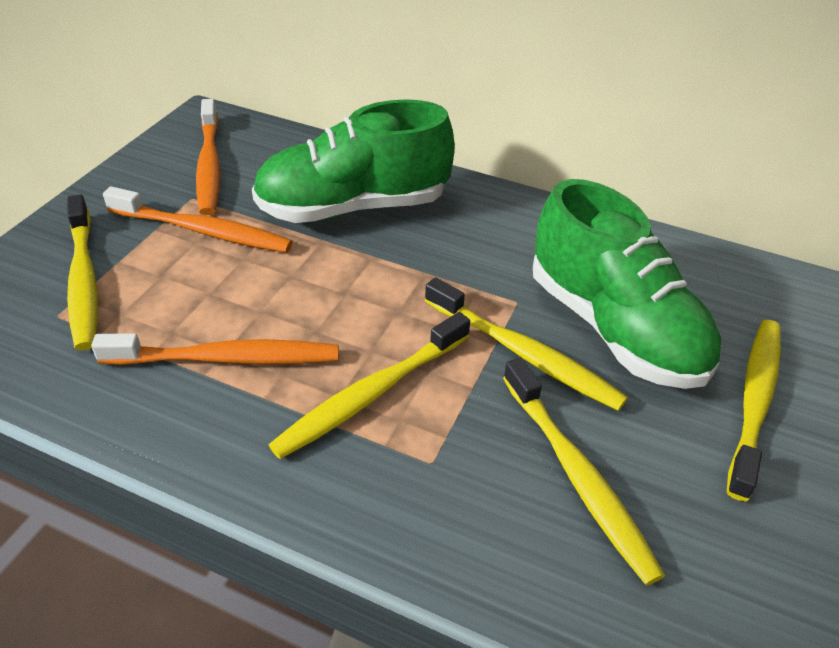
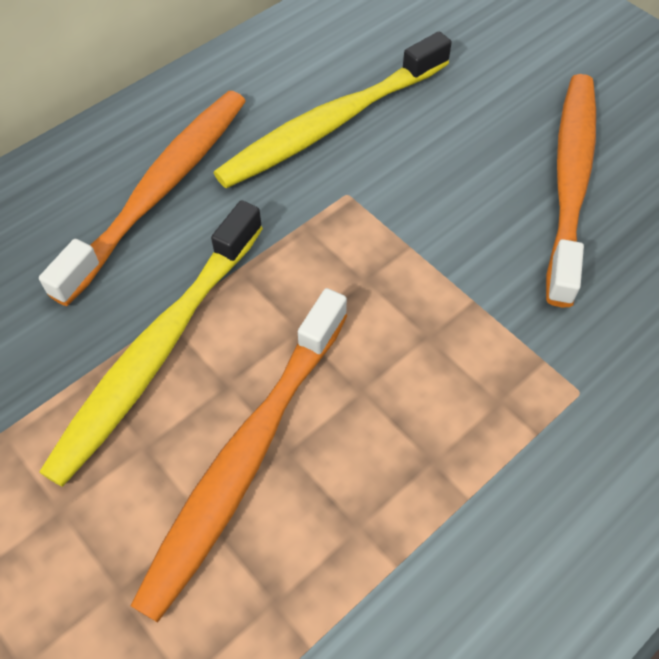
green shoe: [252,99,455,223] [533,179,721,389] = 2 -> none = 0
yellow toothbrush: [67,195,98,350] [269,312,470,459] [425,277,628,411] [503,358,665,586] [727,320,781,501] = 5 -> [39,200,263,487] [213,32,452,188] = 2

